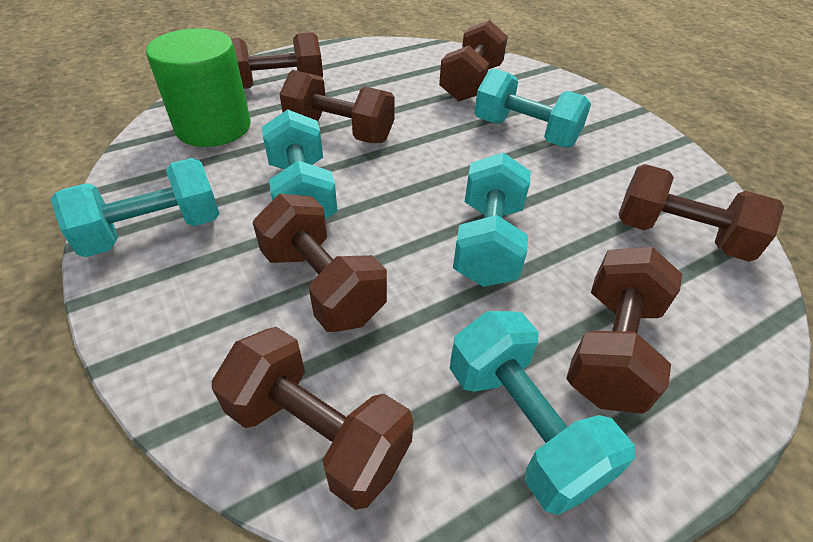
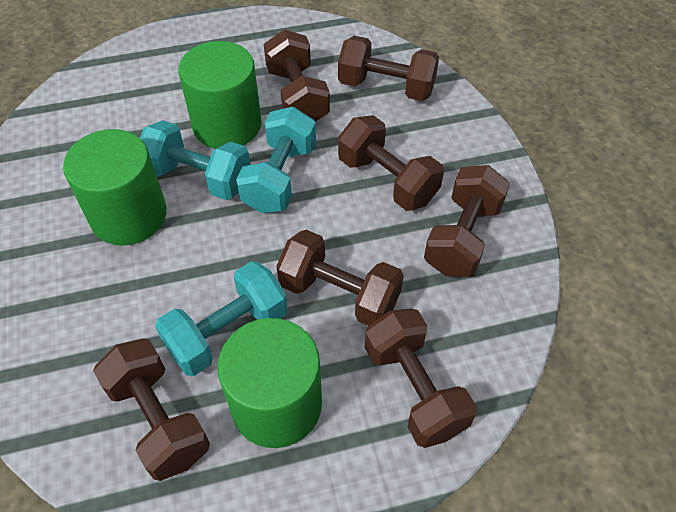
green cylinder: [146,28,251,147] = 1 -> [63,129,167,246] [178,41,262,149] [217,318,322,448] = 3
turquoise dumbbell: [51,158,220,257] [262,109,338,219] [450,311,635,515] [453,152,531,287] [474,68,591,148] = 5 -> [140,120,250,200] [155,261,288,376] [236,107,316,213] = 3

